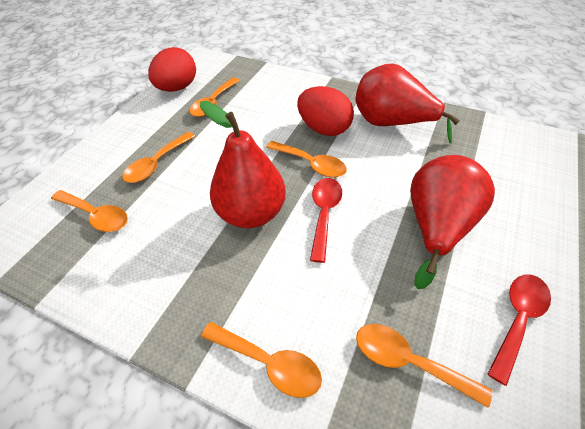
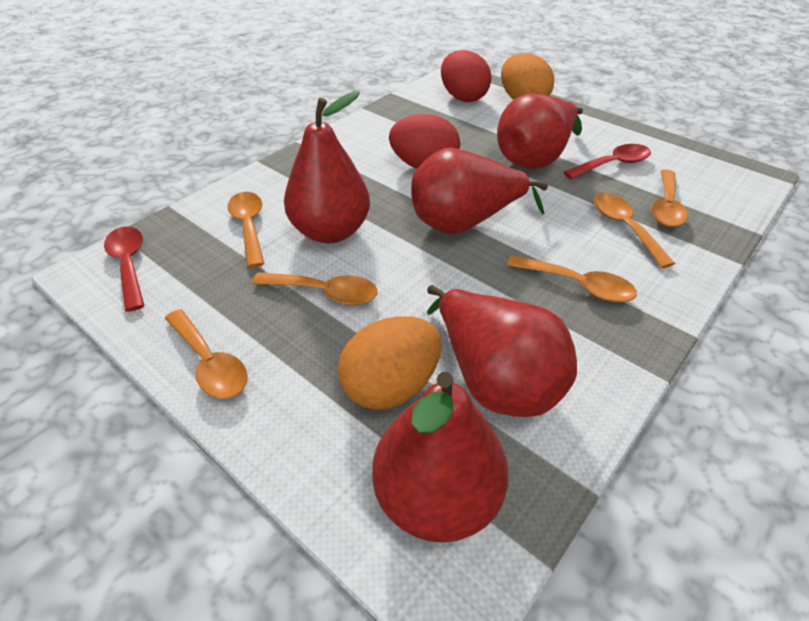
orange egg: none = 0 -> [338,316,442,410] [501,53,554,100] = 2
red pear: [200,101,286,228] [356,63,460,144] [410,155,495,289] = 3 -> [284,91,370,243] [372,372,509,543] [411,148,548,234] [427,285,577,417] [497,93,583,169] = 5

